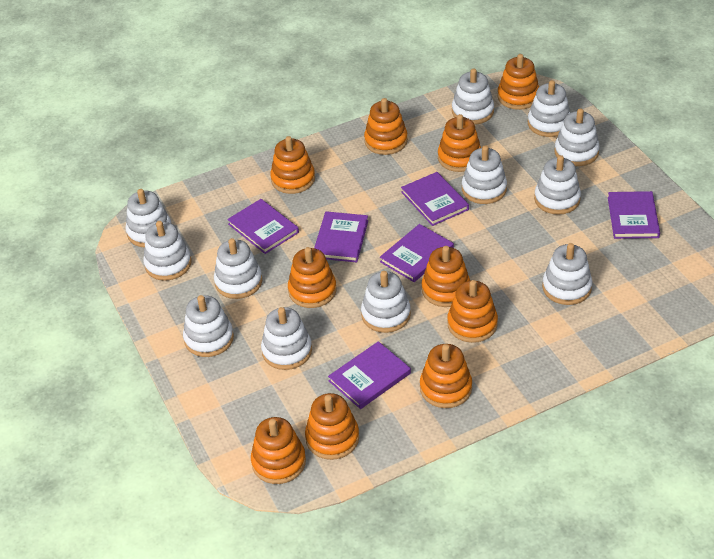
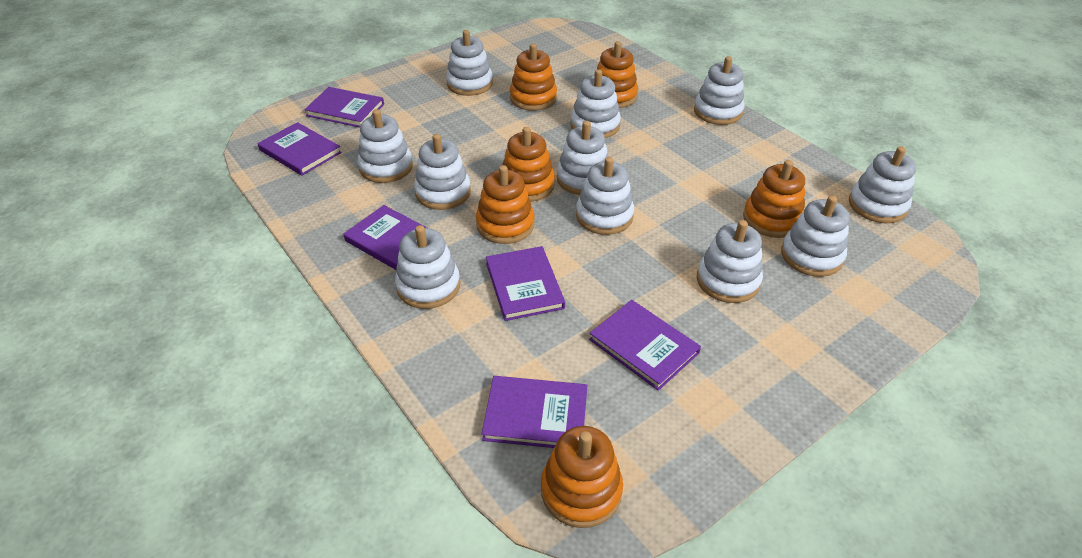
orange stacking toy: [251,417,306,484] [270,136,315,194] [288,247,337,308] [305,393,359,460] [364,98,408,155] [420,344,472,408] [422,246,470,307] [438,114,481,172] [447,280,498,343] [497,54,539,110] = 10 -> [476,165,535,244] [502,127,555,202] [510,43,557,111] [541,426,623,528] [597,41,638,108] [743,160,805,238] = 6
white stacking toy: [126,189,171,247] [143,221,192,281] [183,295,234,357] [214,238,262,299] [261,307,312,370] [361,271,411,333] [452,68,494,125] [462,145,507,204] [528,80,570,137] [534,155,581,215] [542,243,592,305] [554,109,600,166] = 12 -> [358,109,413,183] [395,225,460,309] [414,134,471,210] [446,30,493,96] [557,121,608,195] [570,69,621,138] [576,157,634,235] [694,56,745,125] [697,220,763,303] [781,196,849,277] [849,146,916,223] = 11

